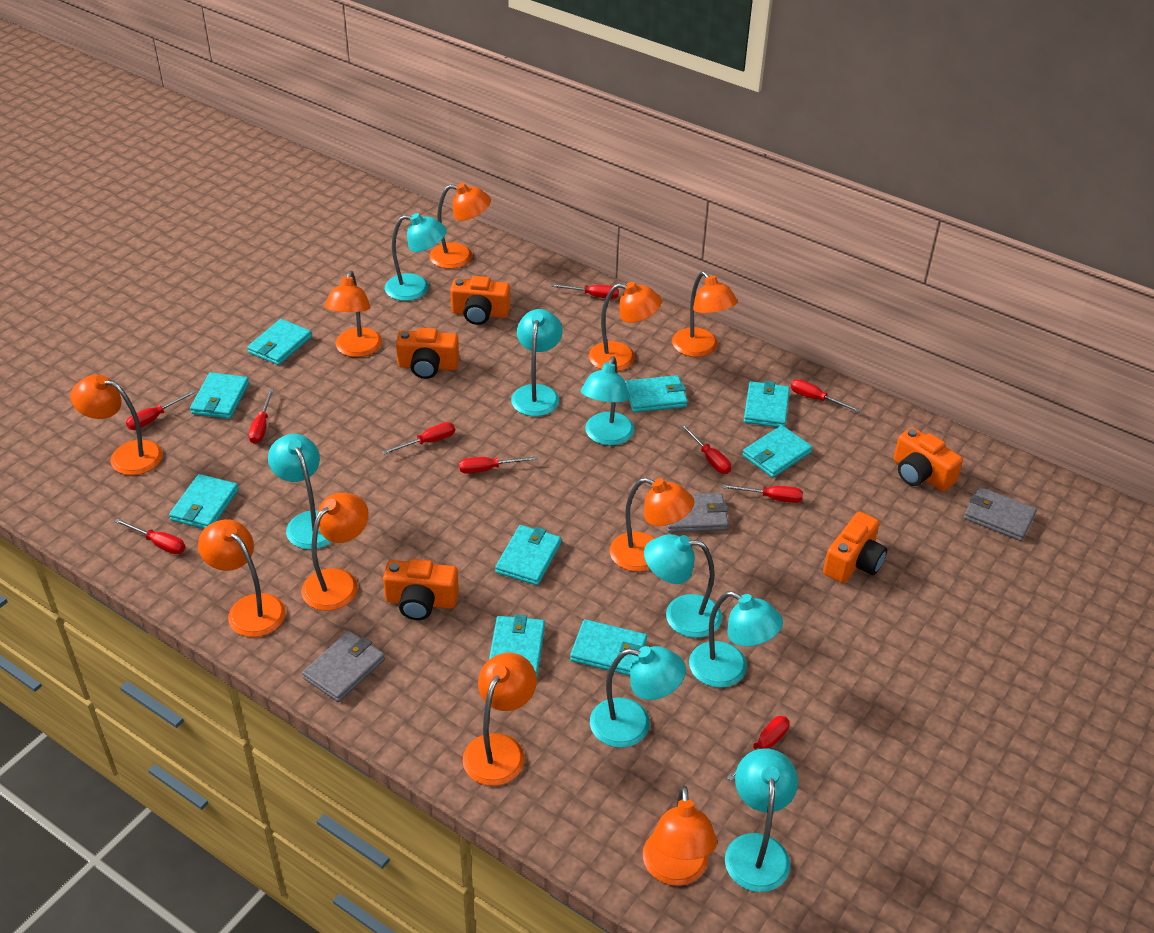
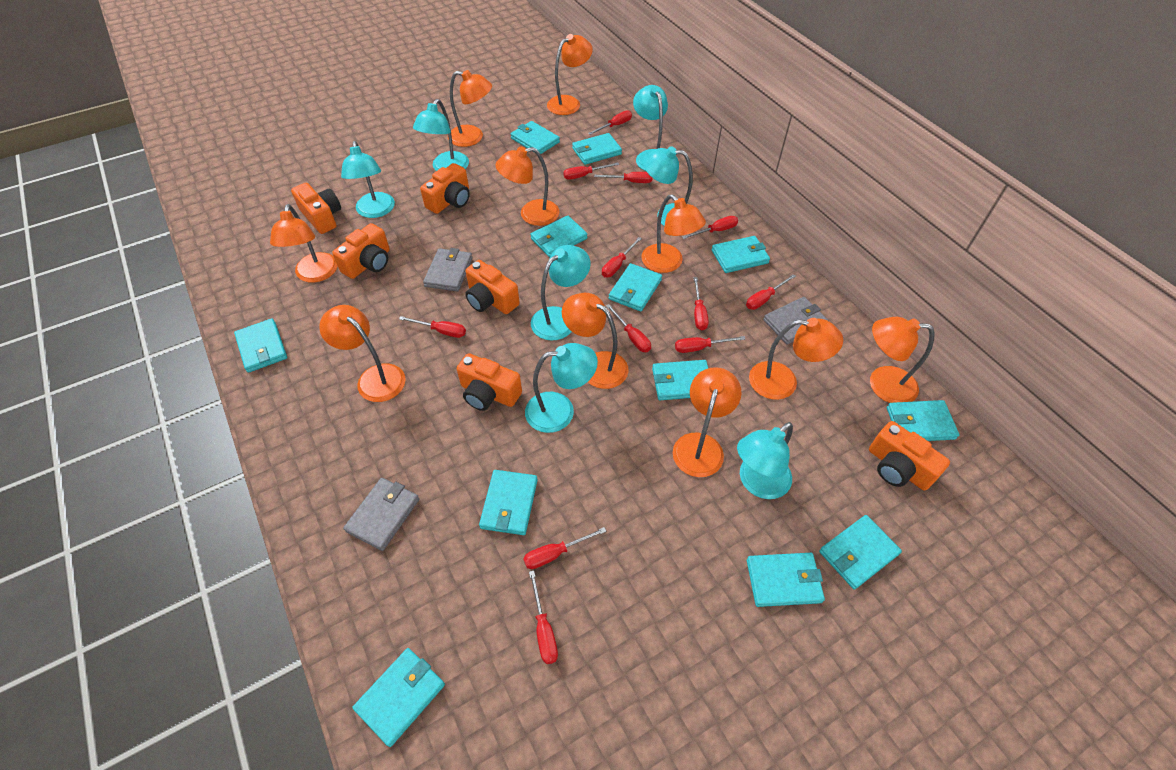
orange camera: [383,559,459,620] [396,328,459,379] [450,276,510,325] [823,511,887,583] [893,427,963,491] = 5 -> [291,183,341,234] [332,223,390,279] [420,163,470,214] [457,353,522,411] [465,260,520,314] [869,421,950,491] = 6
red screwdriver: [114,518,186,554] [126,390,196,430] [248,389,274,444] [382,422,455,455] [459,456,538,474] [551,284,619,299] [681,424,731,474] [722,484,803,503] [727,716,790,781] [791,379,861,413] = 10 -> [399,316,466,338] [523,527,606,569] [529,571,558,664] [563,163,619,180] [588,110,632,135] [594,172,652,183] [602,237,642,277] [606,304,651,352] [675,336,745,353] [682,216,738,239] [693,277,709,330] [746,274,796,310] = 12
turquoise lamp: [268,434,331,549] [385,213,447,301] [511,309,563,416] [581,356,635,446] [590,646,686,748] [644,534,722,638] [689,591,783,688] [725,748,798,892] = 8 -> [341,141,395,218] [413,99,469,171] [525,343,598,433] [531,245,591,341] [633,85,668,171] [643,146,693,226] [737,422,793,499] = 7
turquoise wallet: [169,474,239,529] [190,372,249,419] [247,319,312,365] [489,614,545,677] [495,525,561,585] [570,619,647,676] [625,375,688,412] [742,425,813,478] [744,381,790,427] = 9 -> [234,318,287,373] [352,648,445,747] [479,470,538,535] [511,121,560,154] [530,216,588,257] [572,133,622,165] [609,263,662,311] [652,360,708,400] [712,236,770,273] [747,553,825,607] [819,515,902,589] [887,400,959,441] = 12

